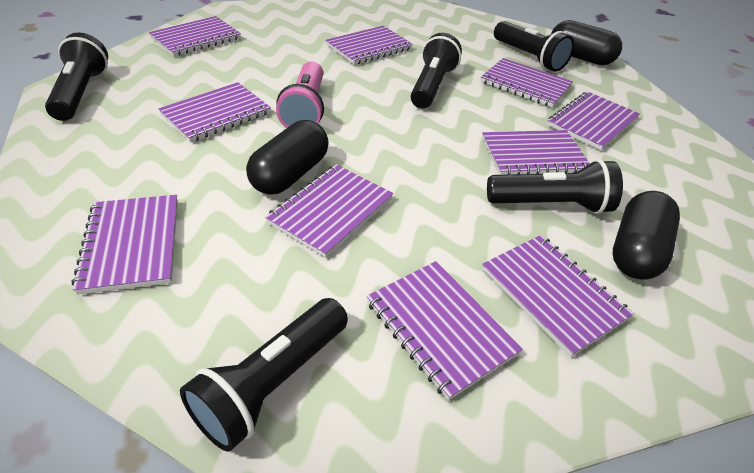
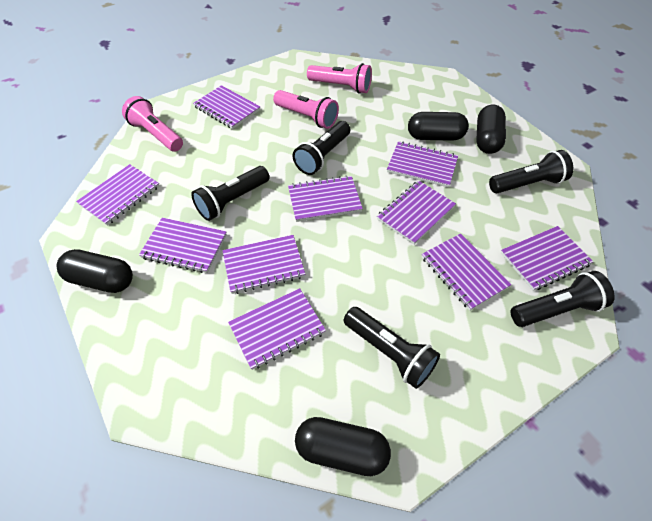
black capsule: [246,120,329,195] [551,20,622,65] [613,191,680,280] = 3 -> [56,249,133,293] [295,417,391,476] [408,112,469,141] [476,105,506,154] = 4
pink flashlight: [276,61,324,128] = 1 -> [122,96,183,152] [273,90,339,129] [307,63,372,94] = 3

